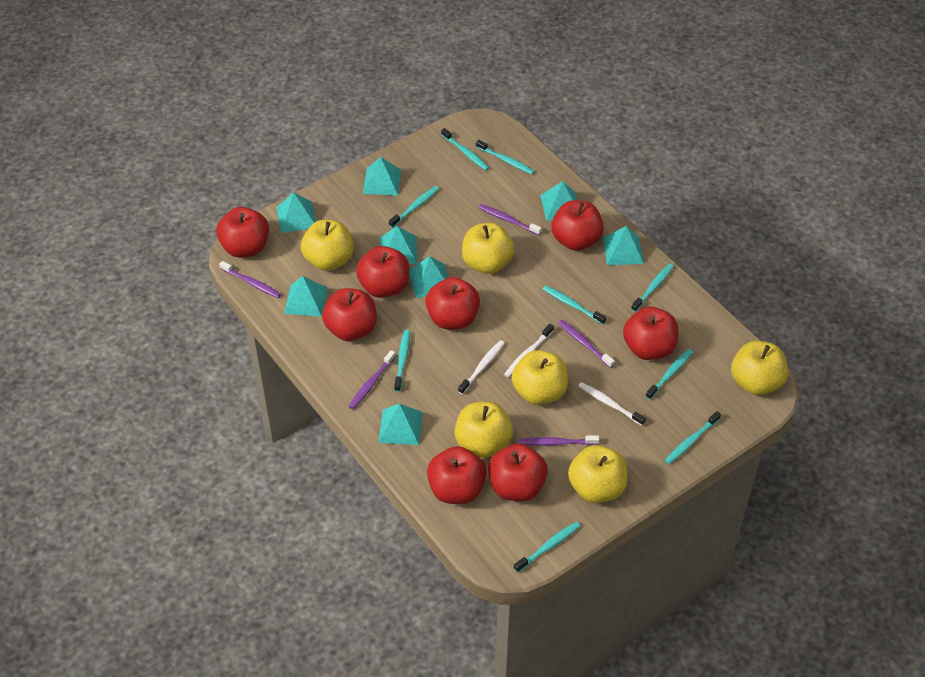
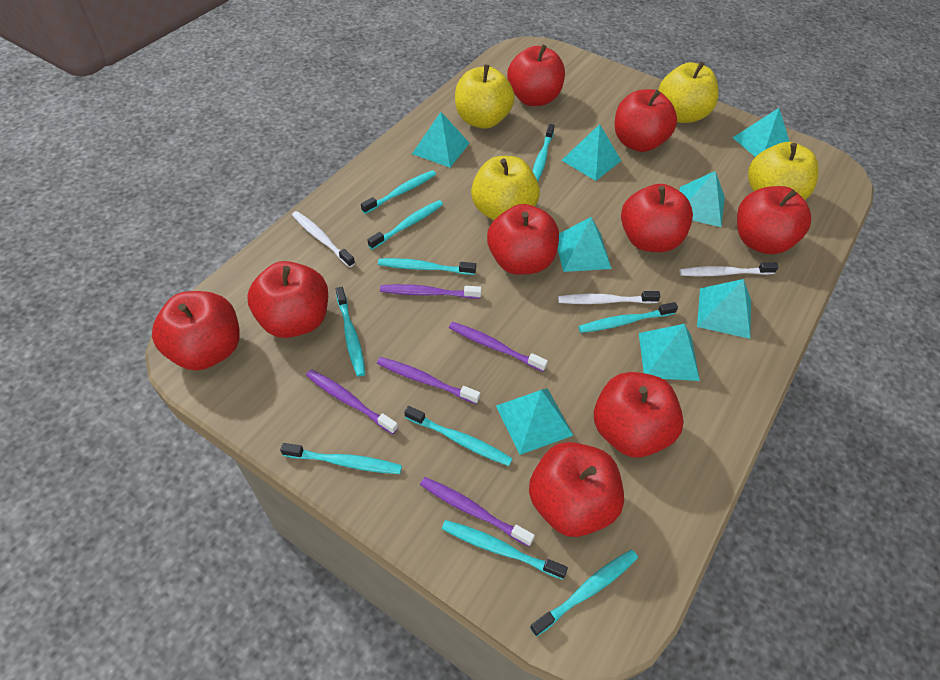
red apple: [216,207,269,258] [322,288,377,341] [356,246,409,298] [425,277,480,329] [427,446,487,504] [488,443,548,501] [551,200,604,251] [623,307,678,360] = 8 -> [152,291,240,371] [247,261,328,338] [487,204,559,275] [507,45,565,106] [529,442,624,537] [594,372,684,458] [615,89,677,152] [621,184,693,252] [737,186,811,254] = 9
turquoise toothbrush: [389,186,439,228] [394,330,410,392] [441,128,489,171] [476,140,534,175] [514,522,580,573] [543,285,606,325] [631,264,674,312] [645,349,693,400] [665,411,721,464] = 9 -> [280,443,402,474] [336,287,366,377] [361,170,436,214] [368,200,443,250] [378,258,476,275] [404,406,513,466] [442,520,568,580] [530,550,638,637] [532,124,555,182] [578,302,678,333] = 10
yellow apple: [301,220,354,271] [455,402,513,458] [462,223,515,274] [511,350,568,405] [568,445,628,503] [731,341,788,395] = 6 -> [455,64,515,129] [471,156,540,220] [659,61,719,123] [748,142,819,200] = 4

